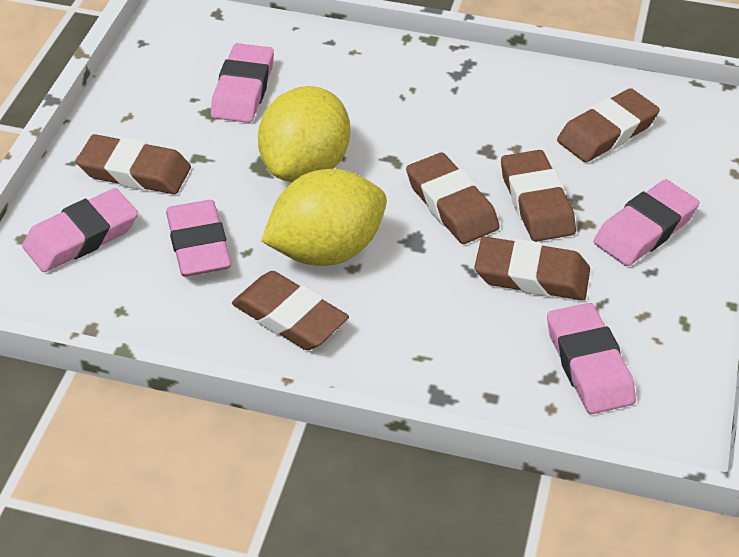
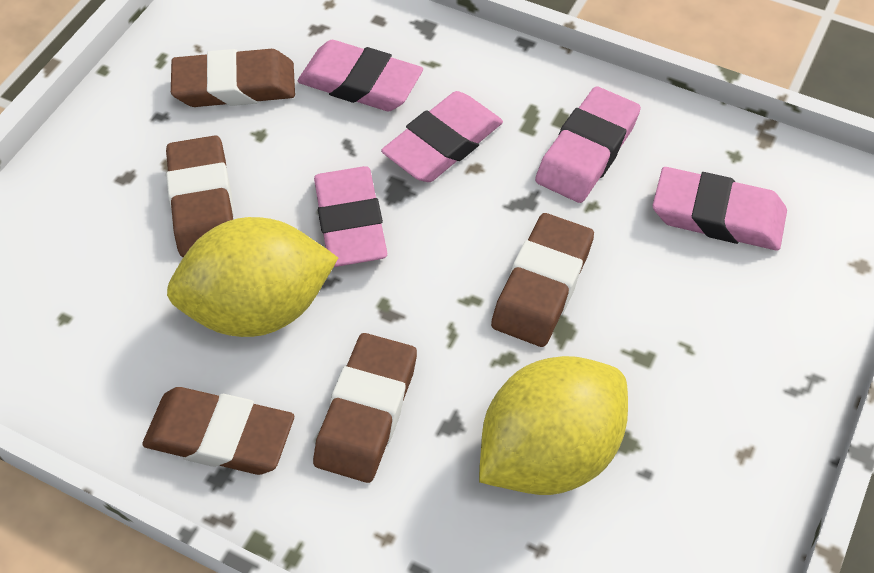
brown eraser: [76,134,191,194] [232,271,349,350] [406,153,500,244] [475,236,590,300] [501,150,576,242] [557,88,660,163] = 6 -> [142,387,294,475] [166,135,234,257] [171,49,295,107] [313,333,417,483] [491,213,594,347] = 5

